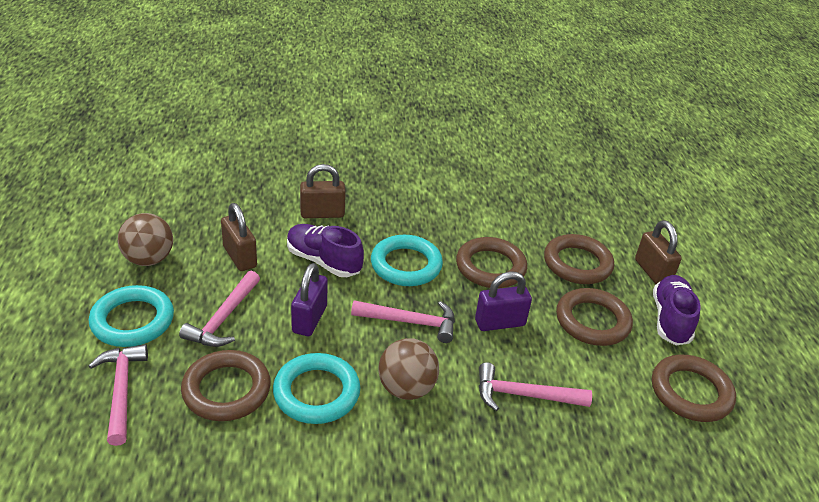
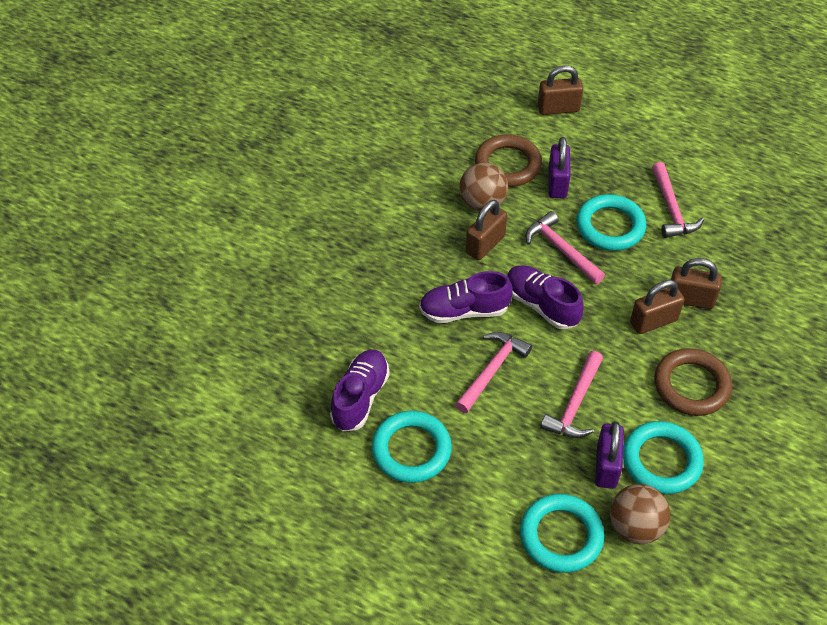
brown padlock: [221,203,257,271] [300,164,346,218] [635,220,682,284] = 3 -> [466,200,507,260] [538,65,583,115] [630,280,685,334] [668,258,722,309] = 4
brown ring: [181,350,271,421] [456,237,527,288] [544,234,614,284] [556,288,633,346] [652,355,736,422] = 5 -> [475,135,542,187] [654,348,732,416] = 2
purple shoe: [287,224,364,277] [653,275,700,345] = 2 -> [330,349,390,432] [419,271,513,323] [507,265,584,330] = 3
turquoise ring: [89,285,174,347] [273,353,360,424] [371,235,443,286] = 3 -> [371,410,452,483] [520,494,604,573] [576,194,646,251] [623,421,704,494] = 4

